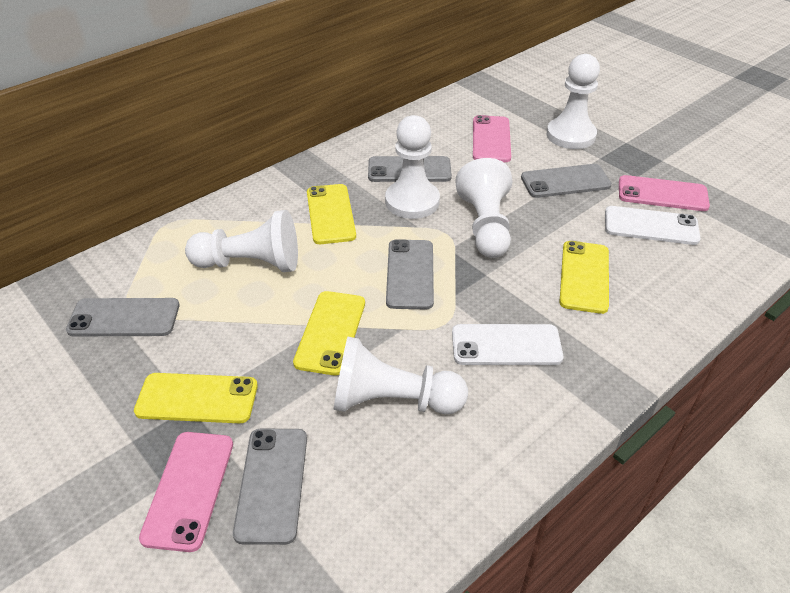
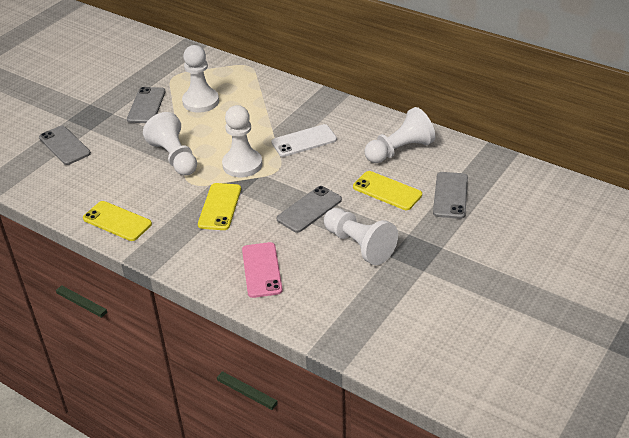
grey phone: [66,298,180,336] [233,429,307,545] [368,156,452,182] [386,239,434,309] [521,164,612,198] = 5 -> [39,126,91,165] [127,87,166,123] [277,186,342,233] [433,172,468,219] = 4
pink phone: [139,432,233,552] [473,115,511,162] [619,175,710,211] = 3 -> [242,242,283,298] = 1
white phone: [452,324,563,365] [605,206,701,245] = 2 -> [271,124,337,157] = 1
yellow phone: [134,373,258,423] [293,291,365,375] [307,184,356,244] [559,241,609,314] = 4 -> [83,201,152,241] [198,183,241,230] [353,171,422,210] = 3

